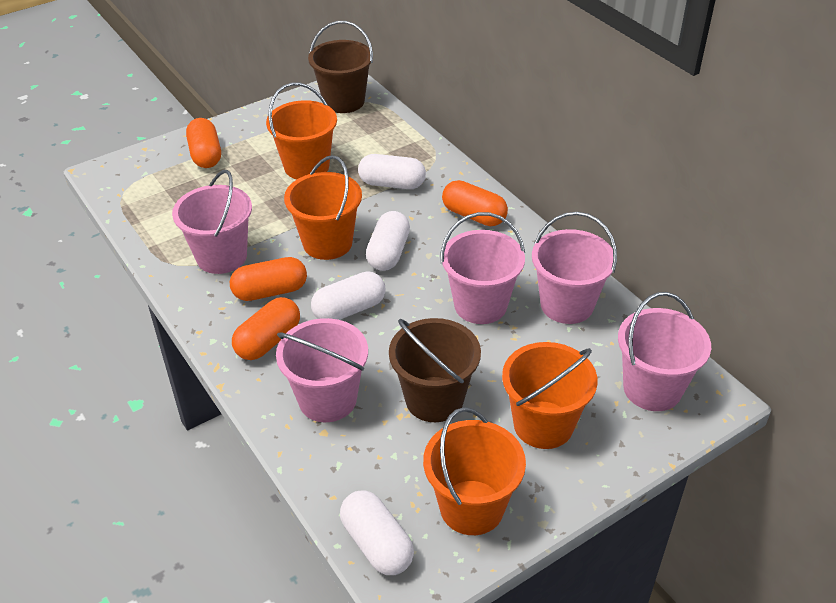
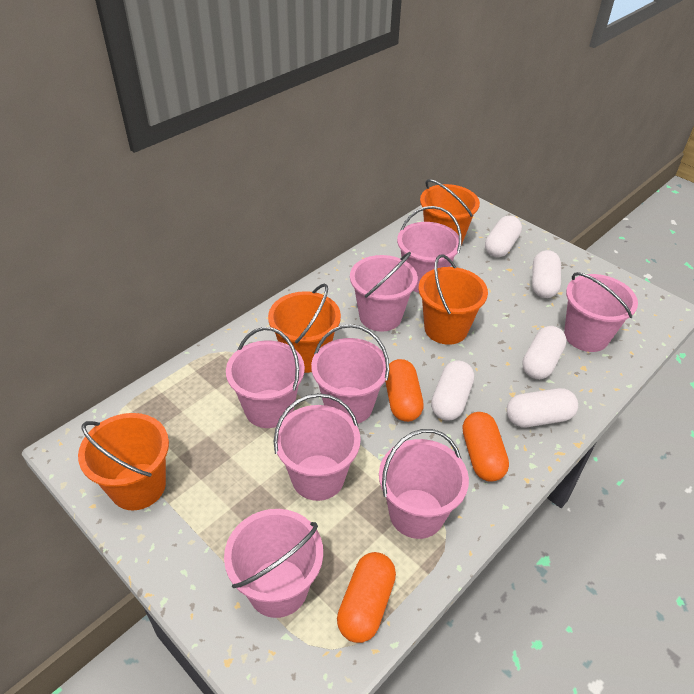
brown bucket: [308,21,373,113] [389,318,481,422] = 2 -> none = 0
orange capsule: [186,118,221,168] [230,257,307,301] [232,297,300,360] [442,180,508,226] = 4 -> [337,552,396,643] [385,359,424,422] [463,412,509,482] = 3
pink bucket: [172,170,252,274] [276,318,368,422] [440,212,525,324] [532,212,617,324] [618,292,711,411] = 5 -> [224,509,323,618] [226,327,305,428] [274,393,361,501] [311,324,389,424] [350,252,418,332] [379,429,469,539] [397,206,462,293] [564,272,638,352] = 8
white capsule: [311,271,385,320] [340,490,414,575] [358,154,426,189] [366,211,410,271] = 4 -> [431,360,474,421] [485,216,522,257] [507,388,578,427] [522,326,567,379] [532,250,561,298] = 5

